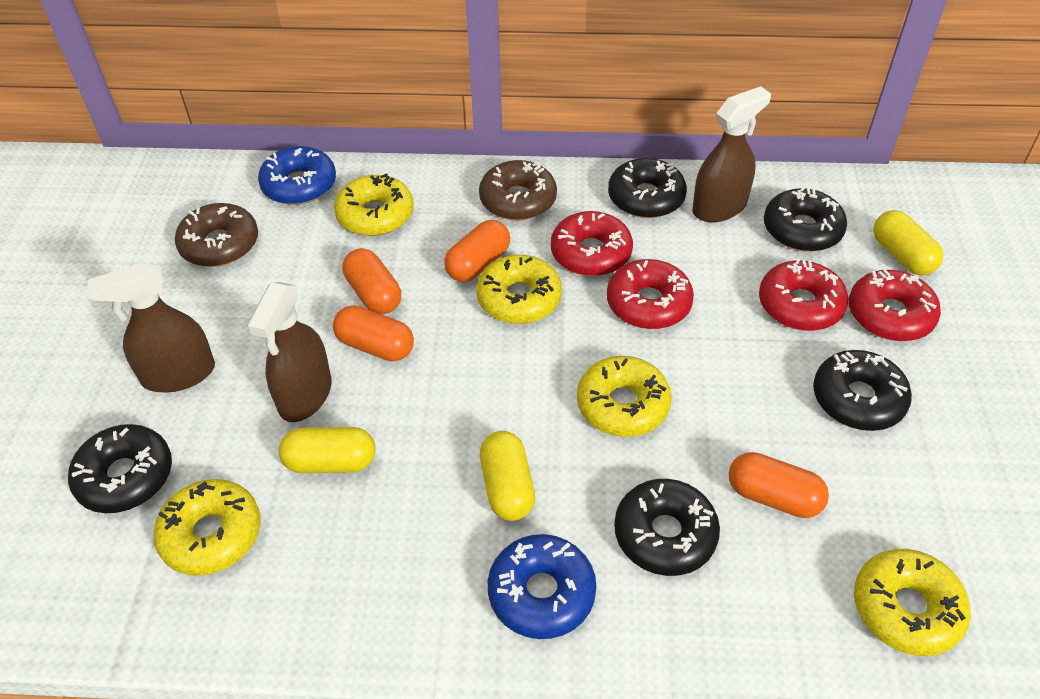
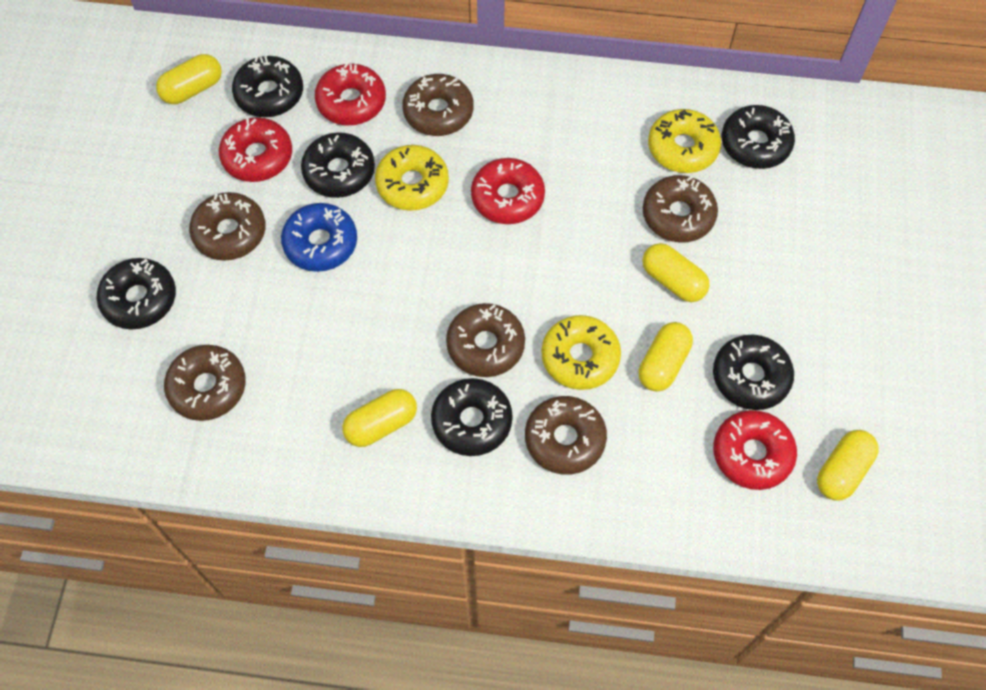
black donut: [68,424,172,513] [608,158,687,218] [614,479,720,576] [764,186,847,252] [813,350,912,431] = 5 -> [97,258,176,330] [232,56,303,117] [301,132,375,198] [431,378,513,456] [713,335,794,410] [722,105,795,169] = 6
blue donut: [258,146,336,205] [488,534,596,639] = 2 -> [281,203,357,272] = 1
brown donut: [175,203,258,267] [479,160,557,220] = 2 -> [164,345,246,421] [189,192,266,261] [402,74,473,136] [446,303,525,377] [525,396,607,475] [643,175,718,242] = 6
brown spray bottle: [88,263,215,392] [247,282,332,422] [692,86,771,223] = 3 -> none = 0
orange capsule: [333,306,414,361] [342,248,401,314] [444,220,510,282] [729,452,829,518] = 4 -> none = 0
yellow capsule: [279,427,375,473] [480,431,535,521] [873,210,943,275] = 3 -> [156,54,222,104] [342,389,417,447] [639,322,693,392] [642,243,710,302] [817,430,879,501] = 5
yellow donut: [153,479,261,576] [334,173,414,236] [476,255,562,324] [577,356,672,437] [854,549,971,656] = 5 -> [375,145,449,211] [541,315,621,390] [648,109,721,173] = 3

